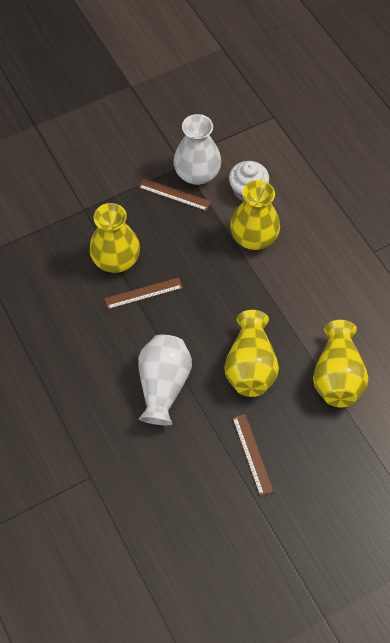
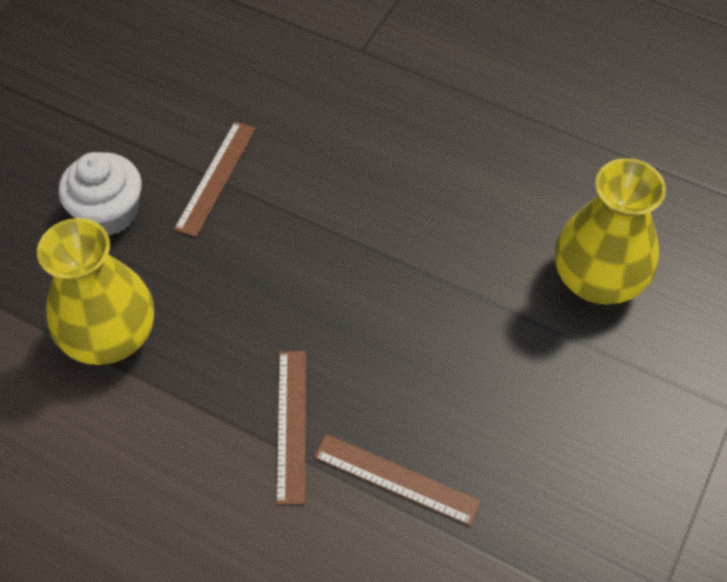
white vase: [138,335,192,425] [173,114,221,185] = 2 -> none = 0
yellow vase: [89,203,140,273] [224,310,279,397] [230,180,280,250] [313,320,368,407] = 4 -> [37,218,154,365] [555,158,666,304] = 2

